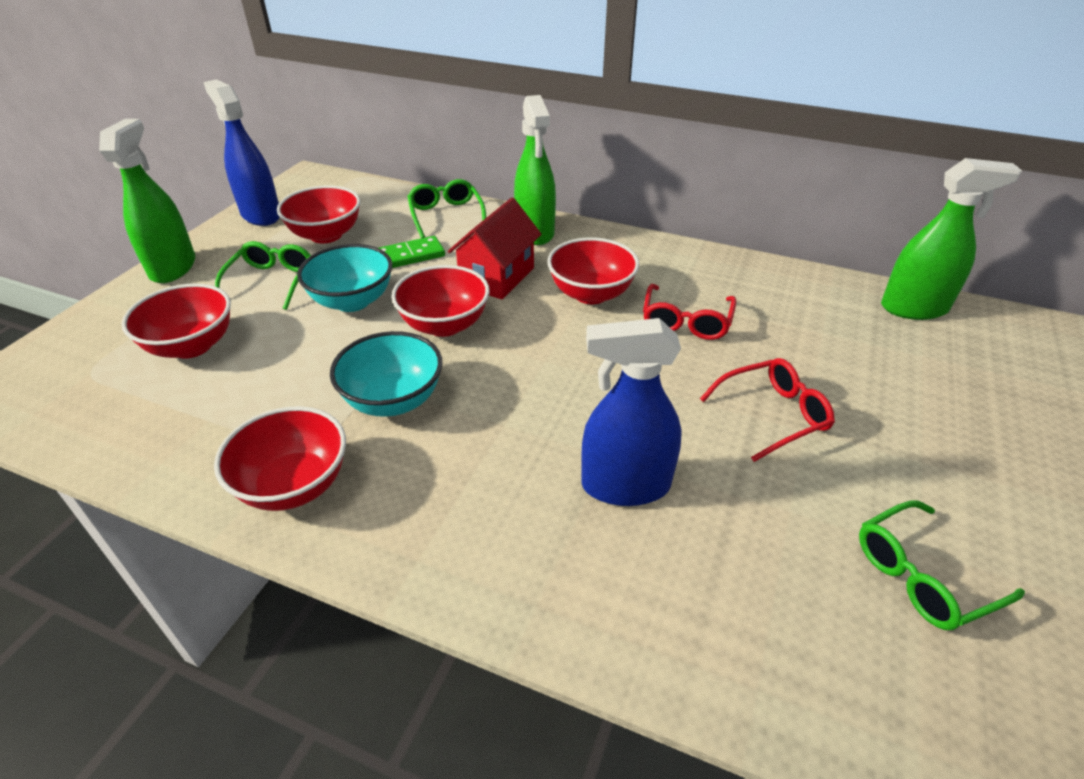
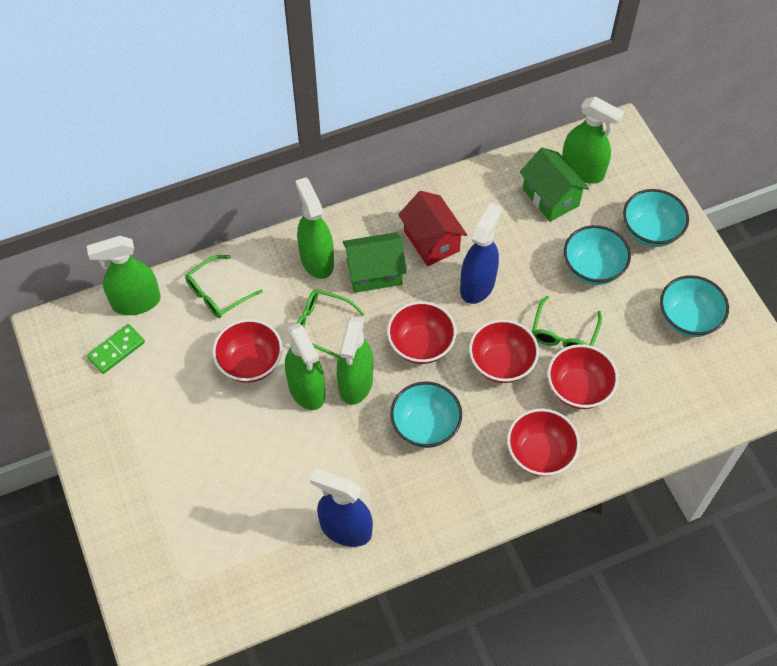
green house: none = 0 -> [343,232,407,293] [520,147,589,222] = 2
green spray bottle: [99,119,195,283] [514,95,556,245] [881,158,1022,320] = 3 -> [87,236,161,315] [285,323,325,410] [296,177,334,279] [337,316,373,405] [562,96,624,184] = 5
red glasses: [643,284,736,340] [700,358,835,462] = 2 -> none = 0
turquoise bowl: [297,244,392,312] [330,331,443,417] = 2 -> [390,381,462,448] [564,225,631,285] [623,189,689,247] [660,275,729,337] = 4

